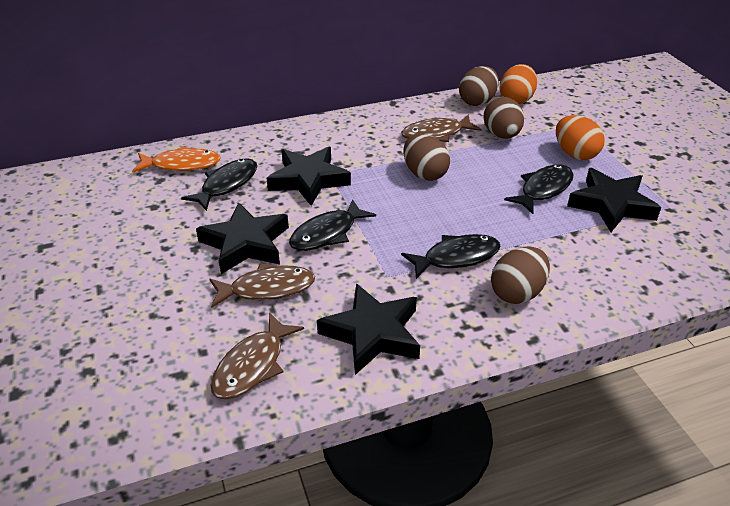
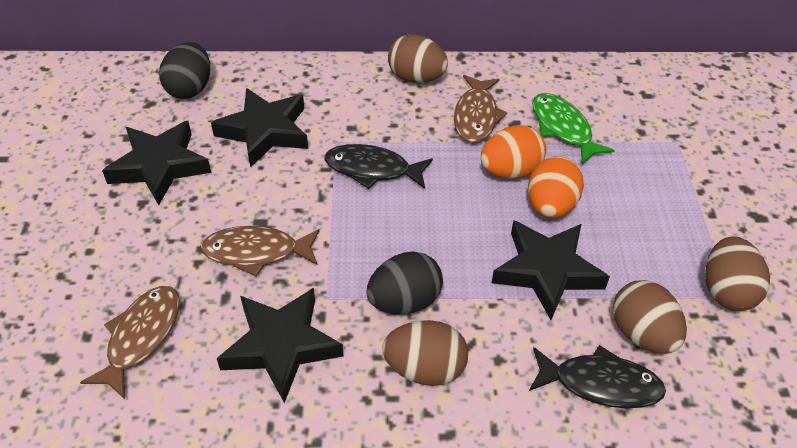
black egg: none = 0 -> [159,42,210,99] [366,251,443,314] = 2
black fish: [181,158,257,211] [289,199,376,251] [401,234,501,279] [504,165,574,214] = 4 -> [324,144,433,189] [529,345,666,408] = 2
green fish: none = 0 -> [532,93,615,165] = 1
orange fish: [132,146,221,172] = 1 -> none = 0

